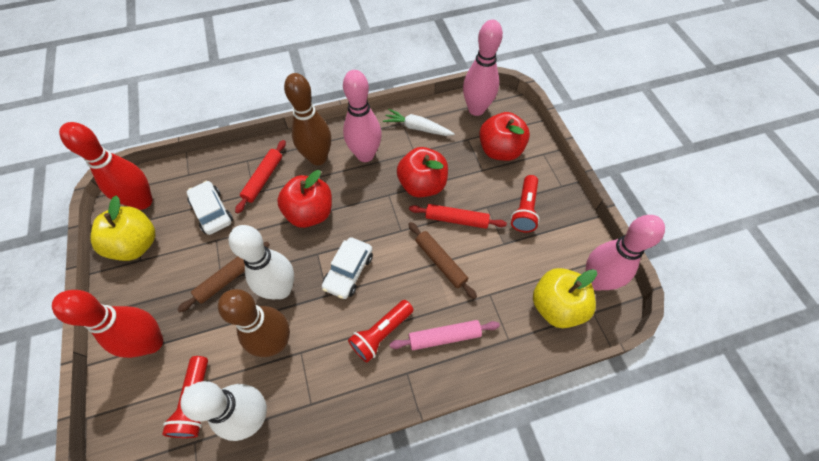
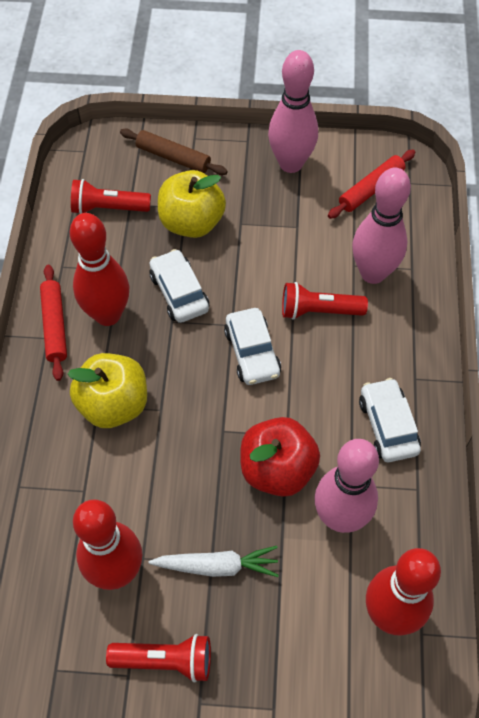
brown bowling pin: [218,289,290,357] [284,73,331,165] = 2 -> none = 0
brown rolling pin: [177,242,270,312] [408,222,477,299] = 2 -> [120,129,228,175] = 1
pink rolling pin: [390,320,500,350] = 1 -> none = 0
red apple: [277,170,332,228] [397,147,448,197] [479,112,530,161] = 3 -> [240,417,320,497] = 1
red bowling pin: [52,290,163,358] [59,122,153,210] = 2 -> [70,213,129,326] [73,499,142,590] [366,548,441,636] = 3
white bowling pin: [180,381,267,441] [228,225,294,299] = 2 -> none = 0
white car: [187,181,233,235] [322,237,373,299] = 2 -> [149,249,209,323] [224,308,281,385] [359,378,421,462] = 3

